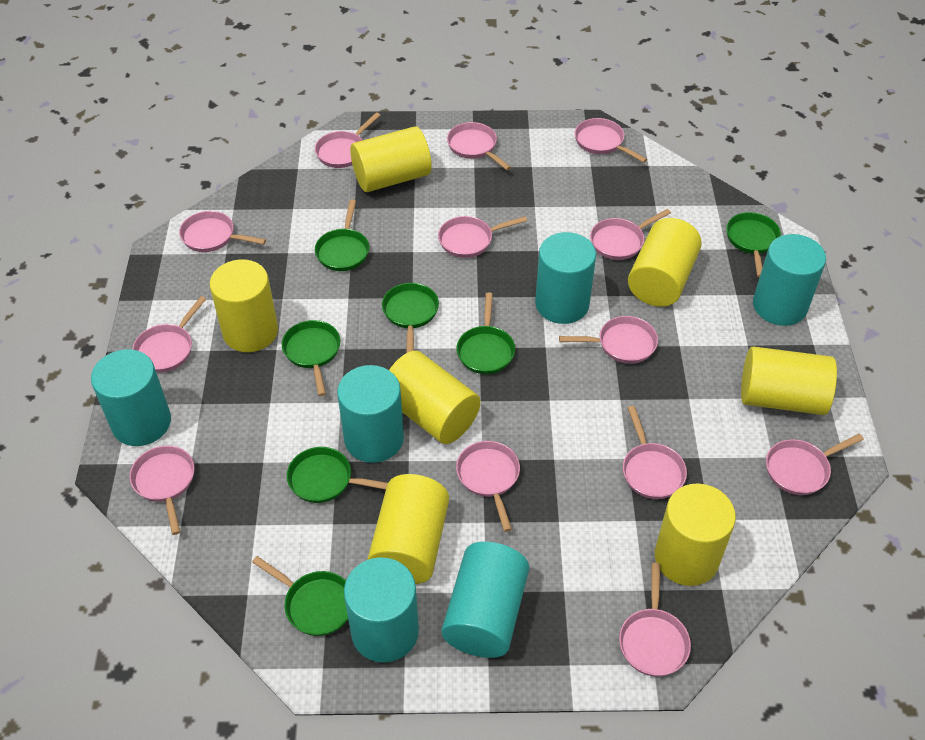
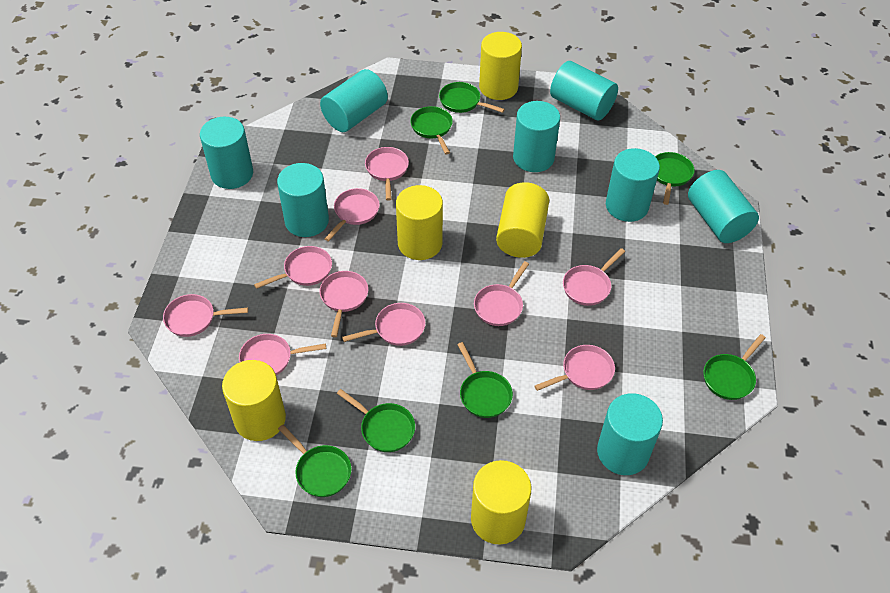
pink pan: [129,446,195,535] [132,296,206,372] [179,211,266,252] [315,112,381,168] [438,216,527,258] [447,122,511,170] [456,441,520,532] [559,316,658,364] [575,118,647,163] [590,209,671,260] [619,563,691,677] [623,406,687,499] [766,434,864,495] = 13 -> [163,294,248,337] [239,334,326,375] [254,246,332,289] [319,271,368,337] [325,188,380,241] [342,303,425,346] [365,147,409,201] [474,261,529,326] [534,345,615,391] [563,248,625,306] = 10
turquoise cylinder: [91,349,171,446] [337,365,404,463] [344,557,419,663] [442,542,529,658] [535,232,596,324] [753,234,826,326] = 6 -> [200,117,253,189] [277,163,329,237] [320,69,388,132] [513,101,560,172] [550,61,618,120] [597,393,663,475] [606,148,660,222] [688,170,759,243] = 8
yellow cylinder: [210,259,278,352] [350,126,432,192] [367,474,449,584] [389,351,481,444] [628,218,702,307] [655,483,736,586] [741,346,837,415] = 7 -> [222,360,286,441] [396,185,443,260] [471,460,531,545] [479,32,522,100] [496,182,549,258] = 5

